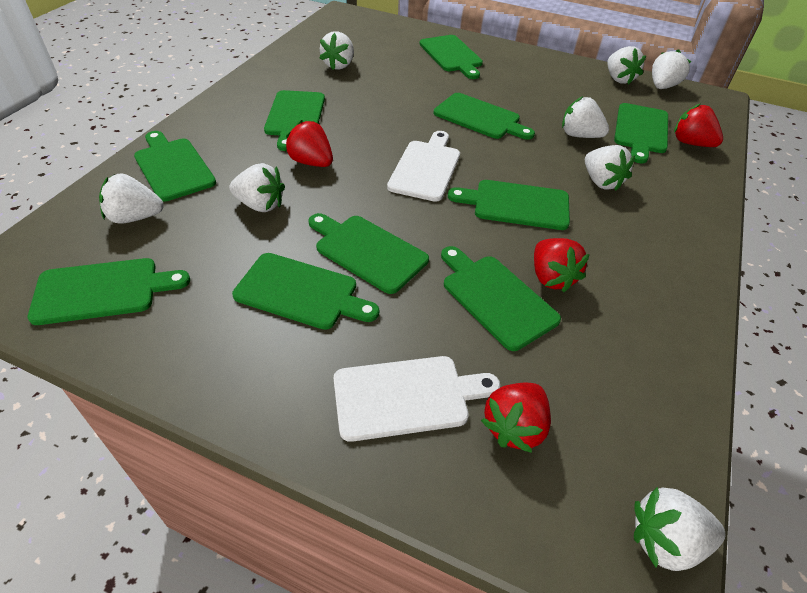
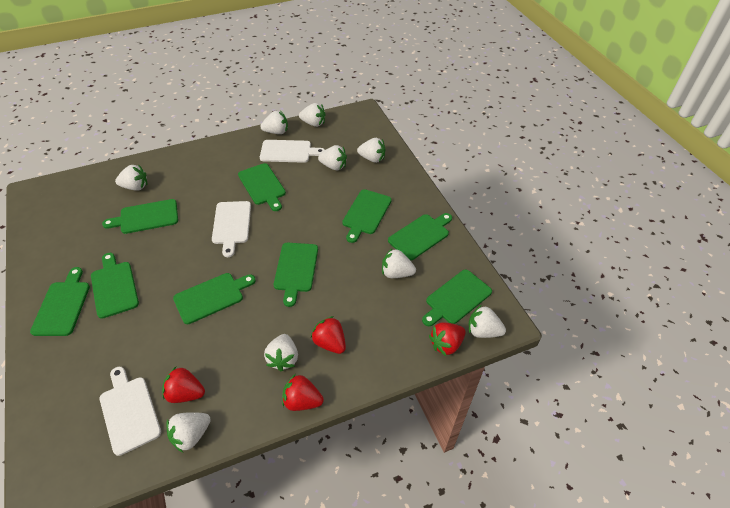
green cutting board: [28,258,190,325] [134,131,216,202] [232,253,379,330] [264,90,325,151] [308,213,429,294] [419,35,483,79] [434,93,535,140] [441,246,561,351] [448,180,570,230] [614,103,668,164] = 10 -> [30,267,90,336] [91,253,139,319] [102,199,178,234] [173,273,256,324] [238,163,286,211] [274,243,318,307] [342,189,392,243] [388,213,452,260] [422,270,492,326] = 9
white cutting board: [334,356,500,442] [387,131,460,202] = 2 -> [100,367,161,456] [212,201,251,257] [260,140,325,163] = 3
white strawberry: [99,173,164,224] [229,163,285,212] [319,31,354,70] [562,96,609,138] [585,145,635,191] [607,46,646,85] [634,487,725,571] [652,49,691,89] = 8 -> [115,165,147,190] [166,412,211,453] [260,111,288,134] [264,334,298,372] [299,103,325,127] [318,145,347,170] [357,138,386,163] [382,249,416,278] [469,305,506,338] = 9

